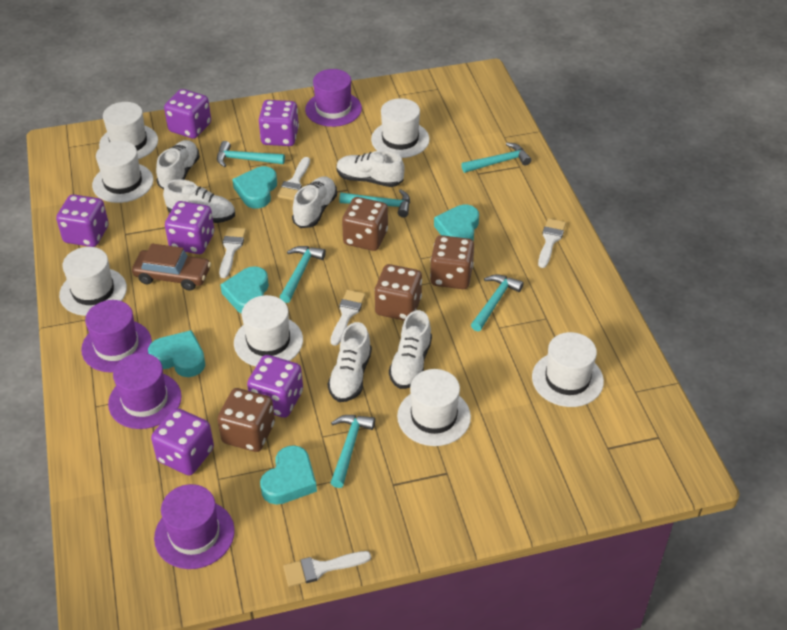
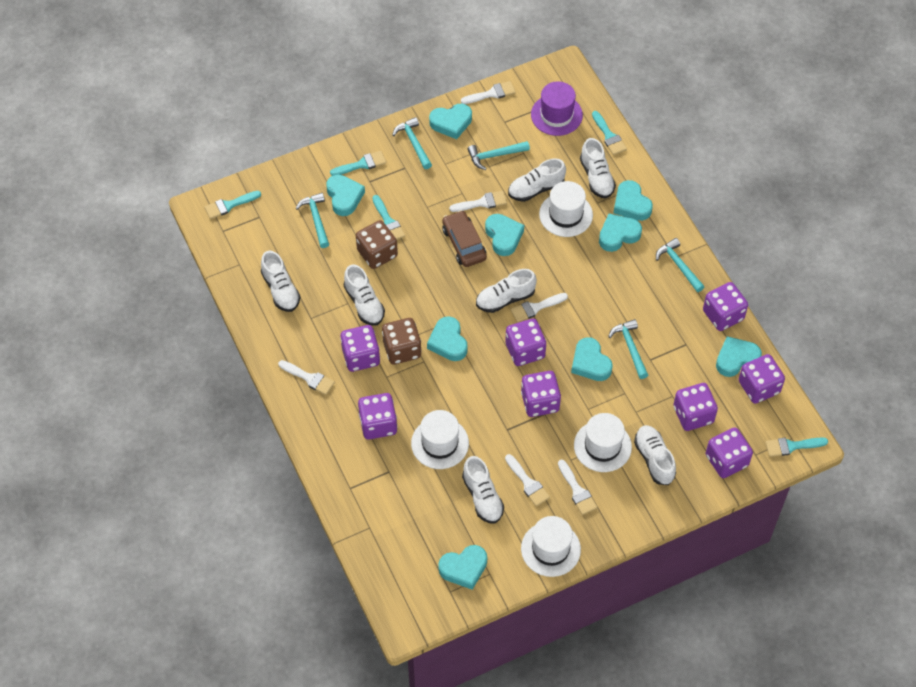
brown dice: [217,388,275,452] [342,197,388,251] [375,264,422,321] [430,235,474,289] = 4 -> [356,220,398,269] [382,318,422,365] = 2
purple dice: [56,194,109,247] [151,408,214,476] [164,89,211,139] [165,201,214,254] [247,355,303,418] [259,100,299,146] = 6 -> [340,325,380,372] [358,393,397,439] [505,319,546,366] [521,371,561,417] [673,383,718,431] [703,282,748,331] [705,427,753,478] [739,354,785,404] = 8
purple hat: [81,300,152,372] [108,353,182,429] [154,484,235,569] [305,69,362,127] = 4 -> [531,81,583,136] = 1
turquoise brush: none = 0 -> [205,191,261,219] [330,151,386,176] [372,195,405,240] [592,111,627,155] [765,437,828,457] = 5
turquoise hammer: [217,141,285,167] [279,246,326,303] [330,415,375,488] [339,189,410,217] [461,143,532,173] [471,274,524,332] = 6 -> [295,193,329,248] [392,117,432,169] [468,141,530,170] [608,319,648,379] [656,238,704,292] = 5
turquoise heart: [148,330,205,377] [220,266,269,314] [232,166,277,208] [260,445,317,505] [434,205,479,242] = 5 -> [326,174,365,216] [427,316,468,361] [429,104,472,139] [438,545,487,590] [485,214,524,256] [571,337,613,381] [599,214,642,252] [613,180,653,221] [716,336,762,377] = 9
white brush: [219,227,246,278] [277,157,310,201] [283,551,371,587] [330,290,366,346] [538,218,566,268] = 5 -> [278,360,335,395] [449,191,507,212] [461,81,516,104] [505,454,550,506] [510,293,568,322] [558,460,597,515] = 6
white hat: [59,247,127,316] [92,141,153,203] [99,102,158,159] [234,295,303,366] [371,98,430,158] [397,369,471,446] [532,332,604,407] = 7 -> [411,410,469,469] [521,516,581,577] [539,181,593,237] [574,413,632,472] = 4
white shoe: [156,140,200,189] [163,179,235,223] [292,176,337,228] [328,322,372,402] [337,150,405,187] [389,310,432,389] = 6 -> [261,251,300,312] [344,265,385,326] [462,456,504,524] [476,269,537,313] [508,158,566,202] [580,138,616,198] [634,425,676,485] = 7

